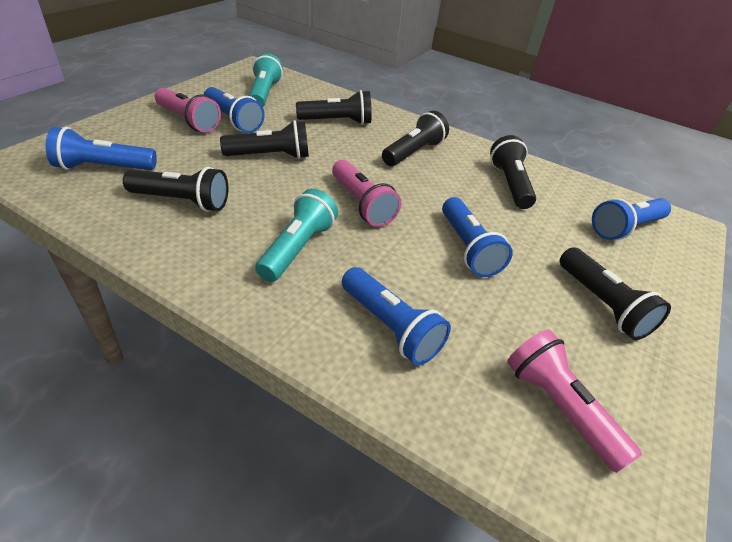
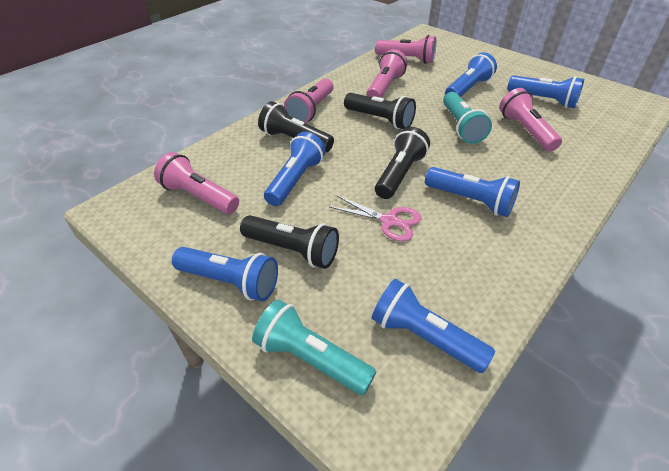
black flashlight: [123,167,229,212] [220,120,309,159] [296,90,372,125] [382,111,449,166] [490,135,536,209] [560,247,671,340] = 6 -> [240,215,339,269] [258,101,334,152] [344,93,416,129] [375,127,430,199] = 4
blue flashlight: [46,127,157,170] [204,87,265,133] [342,267,451,365] [442,197,513,277] [592,198,671,240] = 5 -> [172,247,278,301] [264,132,326,206] [372,279,495,373] [425,167,520,217] [445,52,497,97] [507,75,584,108] = 6
pink flashlight: [155,88,221,132] [332,160,401,227] [507,330,642,473] = 3 -> [154,152,239,214] [284,78,333,123] [367,49,408,98] [375,35,436,64] [499,88,562,152] = 5
pink scissors: none = 0 -> [330,196,421,242] = 1

